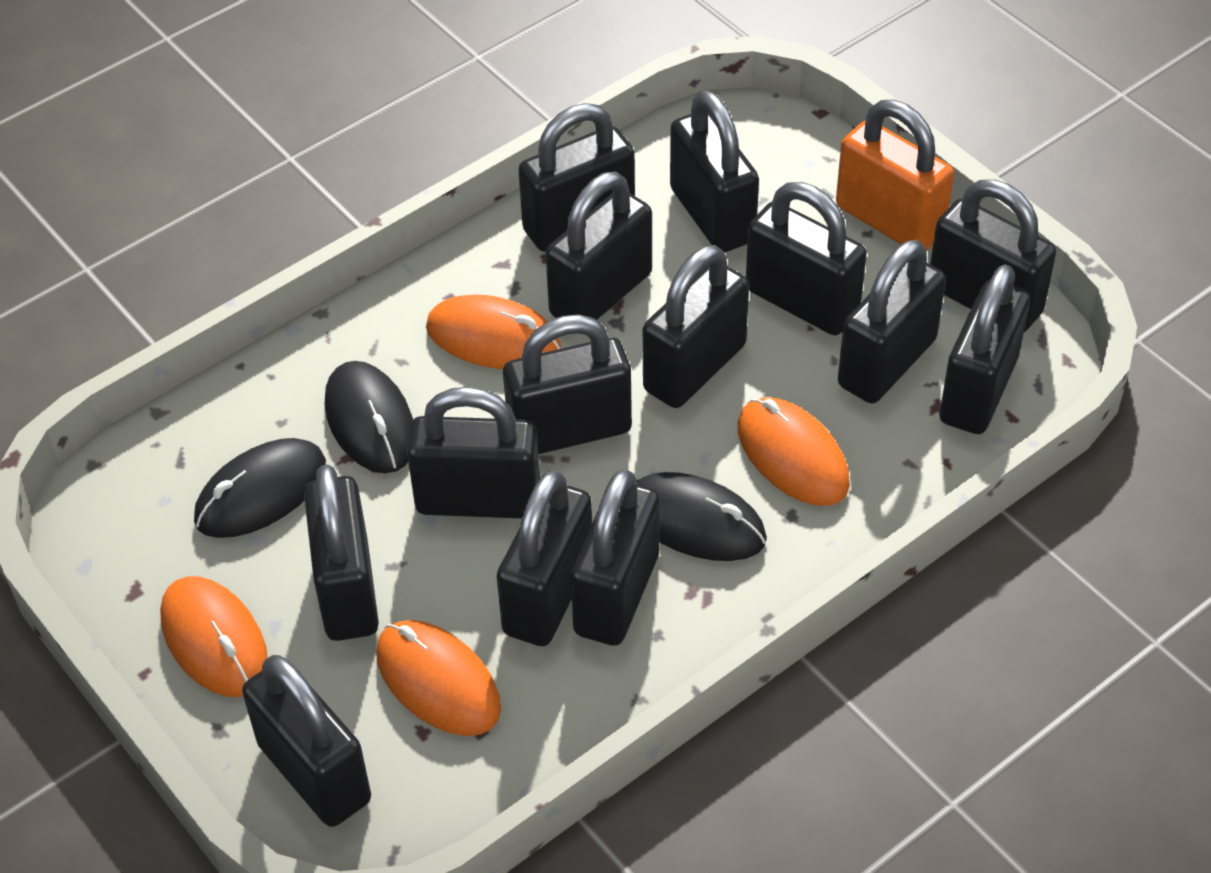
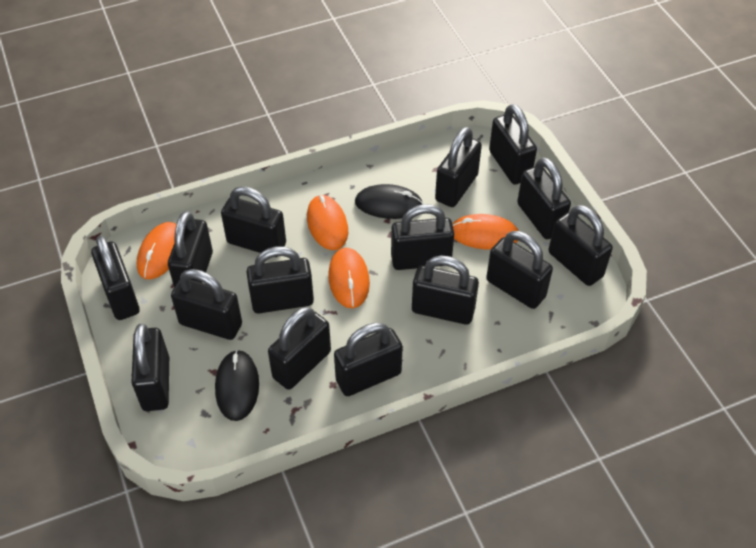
black mouse: [194,438,326,538] [325,361,413,473] [637,472,767,561] = 3 -> [215,350,259,421] [355,184,423,219] = 2
black padlock: [242,655,371,827] [304,464,379,641] [407,387,540,518] [497,470,592,646] [503,314,632,454] [518,103,635,252] [546,172,652,320] [571,469,660,646] [643,245,749,408] [670,91,759,252] [746,182,867,335] [838,240,946,403] [930,179,1056,332] [940,265,1030,434] = 14 -> [91,236,140,320] [131,324,169,411] [168,211,213,287] [171,269,242,340] [221,186,286,257] [246,246,314,314] [268,307,331,389] [334,323,403,396] [391,204,454,270] [412,256,479,325] [435,127,482,207] [486,231,553,309] [489,104,537,185] [517,157,571,239] [549,205,613,286] = 15
orange padlock: [836,100,954,251] = 1 -> none = 0

